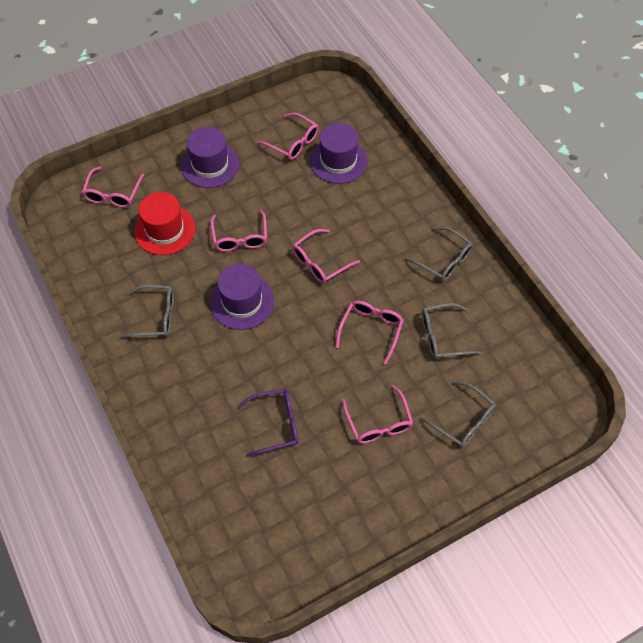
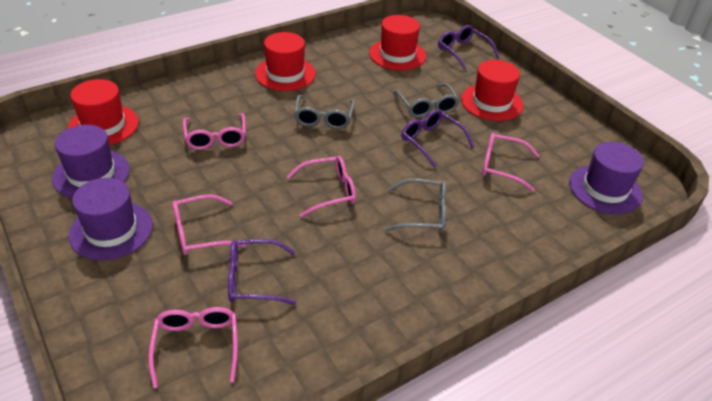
grey glasses: [120,285,174,338] [405,227,473,281] [420,381,496,448] [421,303,481,359] = 4 -> [294,95,355,129] [384,178,446,233] [393,83,459,118] = 3
pink glasses: [82,167,145,208] [210,209,267,252] [257,113,319,160] [292,229,360,284] [336,301,404,365] [342,385,413,444] = 6 -> [148,307,238,388] [172,194,246,255] [183,113,246,150] [287,156,356,217] [482,133,539,191] = 5
purple glasses: [238,389,298,457] = 1 -> [228,239,296,305] [401,109,474,168] [438,25,499,70] = 3
red hat: [134,192,196,255] = 1 -> [67,79,139,145] [255,32,316,91] [369,15,426,70] [461,60,523,121] = 4

